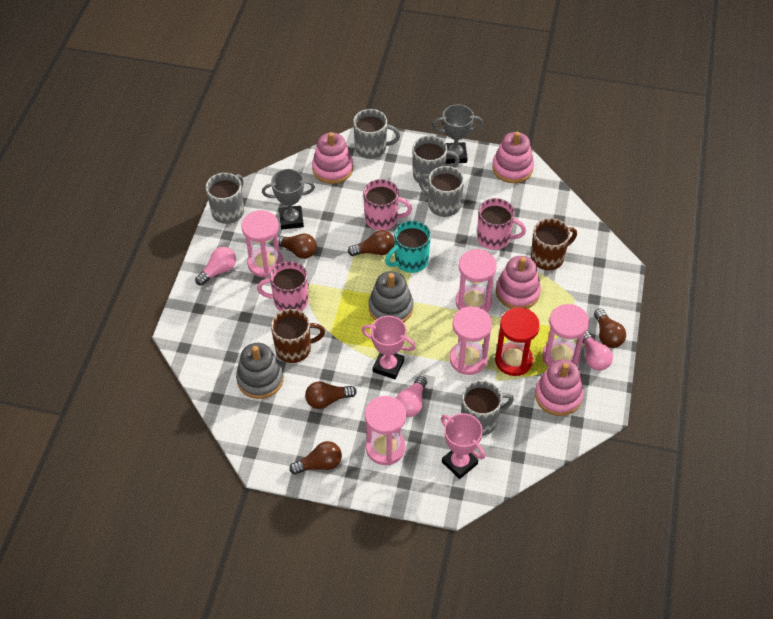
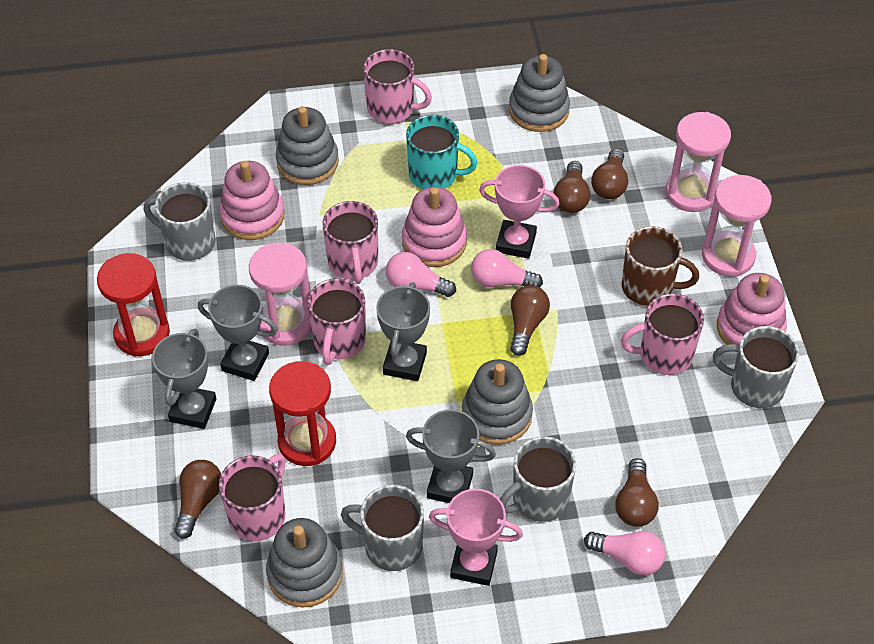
brown mug: [271,309,325,363] [531,218,577,270] = 2 -> [622,226,699,306] = 1
grey mug: [206,173,244,224] [353,109,400,159] [413,136,460,186] [418,166,464,217] [461,380,514,436] = 5 -> [144,182,216,261] [341,485,424,571] [500,436,576,522] [713,326,799,408] = 4
grey stacking toy: [236,343,284,399] [368,271,413,322] = 2 -> [266,518,343,608] [276,106,339,185] [462,359,533,445] [509,54,570,132] = 4
grey trophy: [262,169,315,229] [432,104,483,164] = 2 -> [152,329,216,429] [198,285,278,381] [376,282,430,381] [406,409,496,503] = 4
pink hourglass: [241,210,283,278] [365,396,406,465] [450,306,492,375] [456,249,497,312] [542,304,589,367] = 5 -> [249,243,311,346] [666,112,731,212] [702,175,772,277] = 3
pink mug: [257,261,309,311] [363,179,412,230] [477,198,526,250] = 3 -> [219,454,285,541] [307,278,366,365] [323,201,378,284] [363,49,432,124] [621,293,704,375] = 5
pink stacking toy: [312,132,353,184] [492,132,534,183] [496,256,541,309] [535,359,584,416] = 4 -> [219,161,285,240] [402,187,467,267] [717,273,787,345] = 3
red hourglass: [495,307,540,376] = 1 -> [97,253,170,357] [269,361,336,466] = 2

